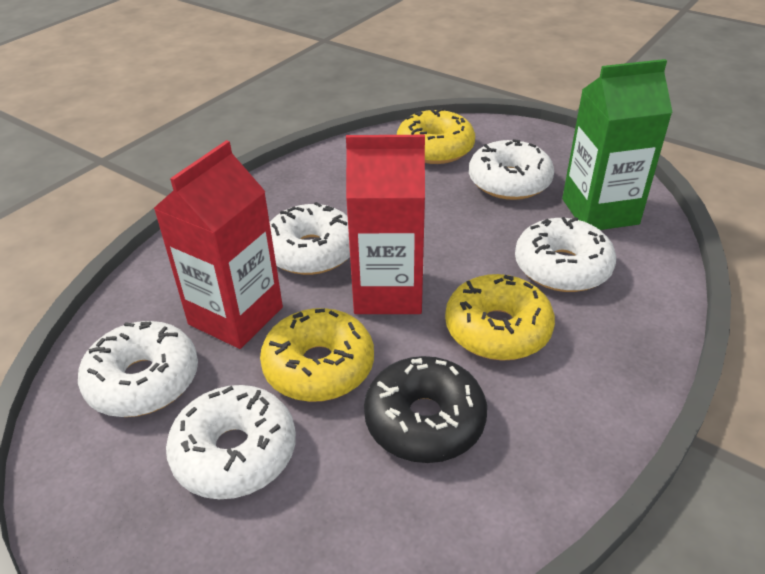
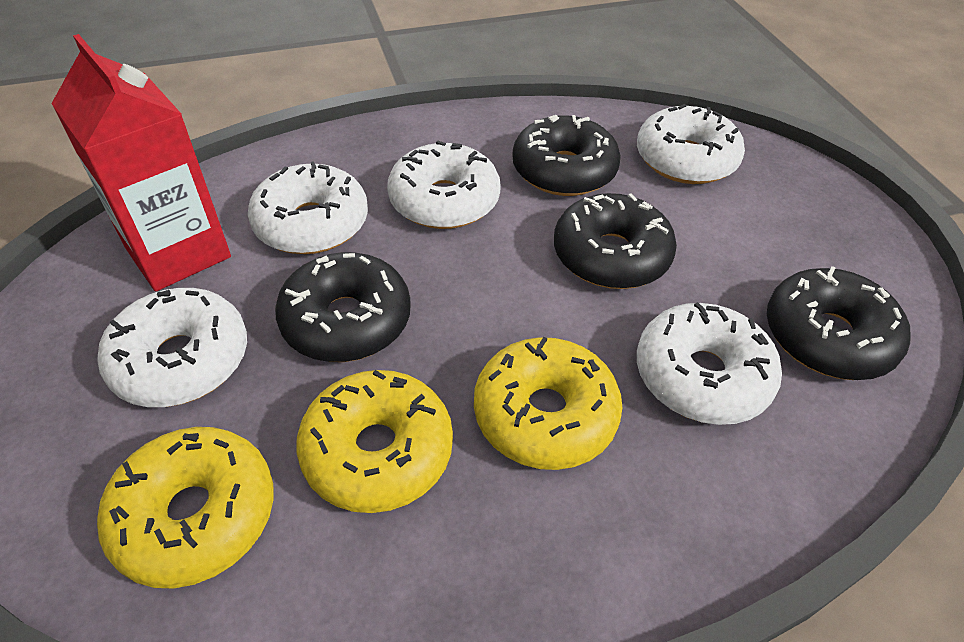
black donut: [364,356,487,463] = 1 -> [275,252,411,362] [512,115,621,196] [554,193,677,289] [767,266,911,380] = 4
green carton: [562,59,673,230] = 1 -> none = 0
red carton: [154,140,283,349] [346,135,425,314] = 2 -> [51,34,231,291] = 1

